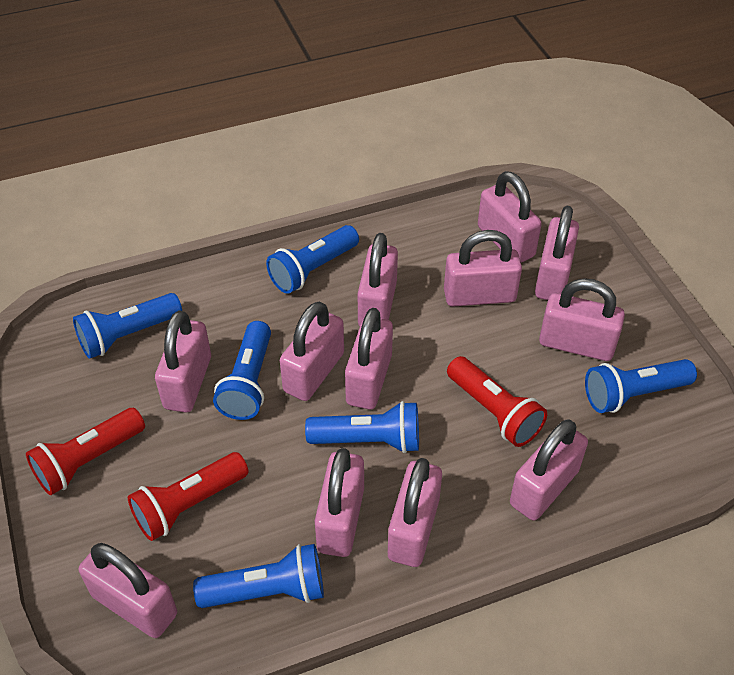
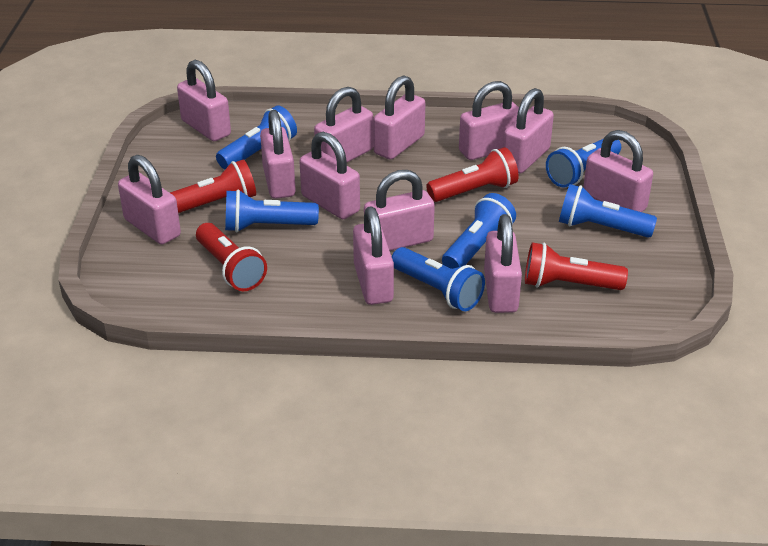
red flashlight: [26,408,145,495] [128,452,249,541] [447,356,547,447] = 3 -> [170,159,256,213] [196,223,267,291] [427,147,518,202] [525,242,628,290] = 4

